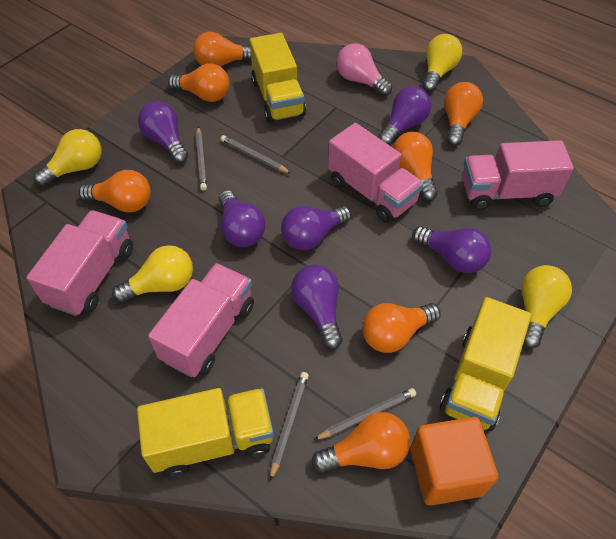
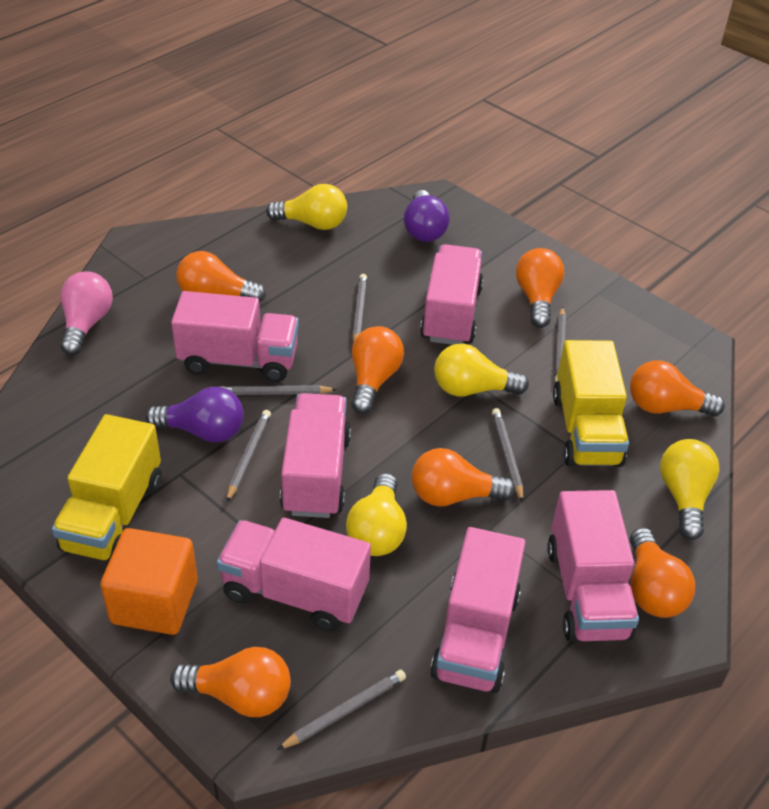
grey pencil: [196,126,207,190] [221,135,291,174] [270,372,309,481] [314,388,416,440] = 4 -> [220,385,337,395] [226,410,271,503] [277,670,406,750] [352,274,367,342] [492,408,523,503] [555,307,566,382] = 6
pink truck: [26,210,133,316] [148,263,254,377] [328,123,424,223] [462,140,574,210] = 4 -> [171,291,299,382] [217,518,371,631] [280,393,351,518] [420,244,483,345] [430,527,525,693] [547,490,639,642] = 6
purple light bulb: [138,101,188,163] [219,190,265,247] [281,206,351,250] [291,265,343,349] [378,86,431,145] [412,226,491,273] = 6 -> [145,387,244,442] [404,190,450,242] = 2
yellow truck: [137,388,274,477] [250,33,306,123] [440,297,531,431] = 3 -> [52,414,161,561] [553,340,629,467] = 2

